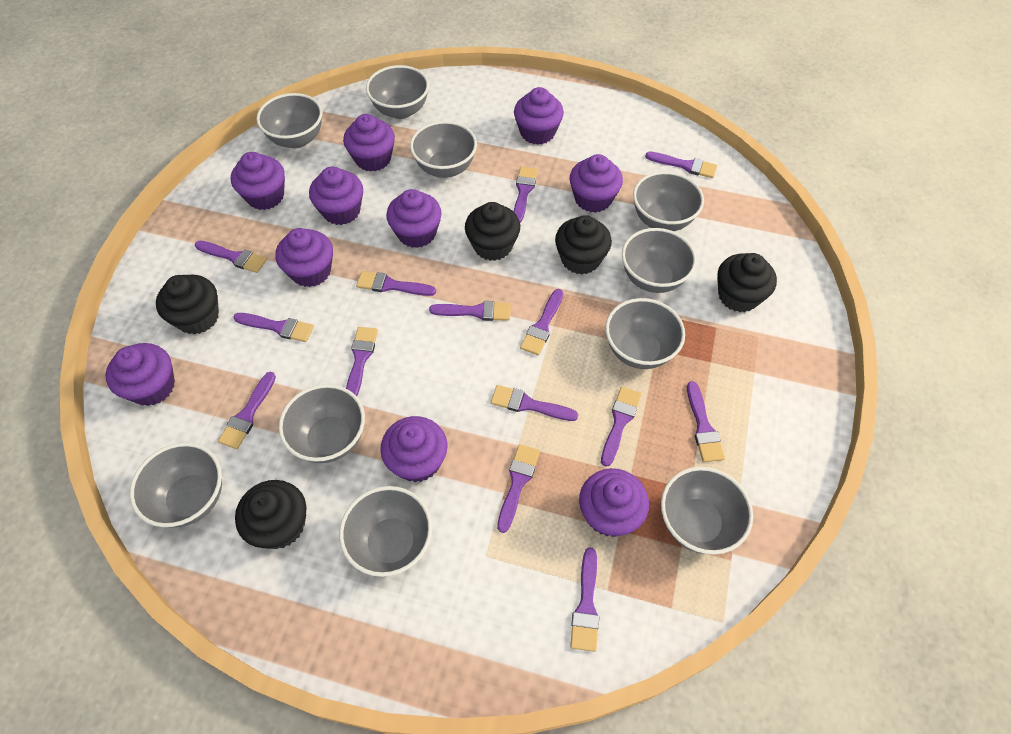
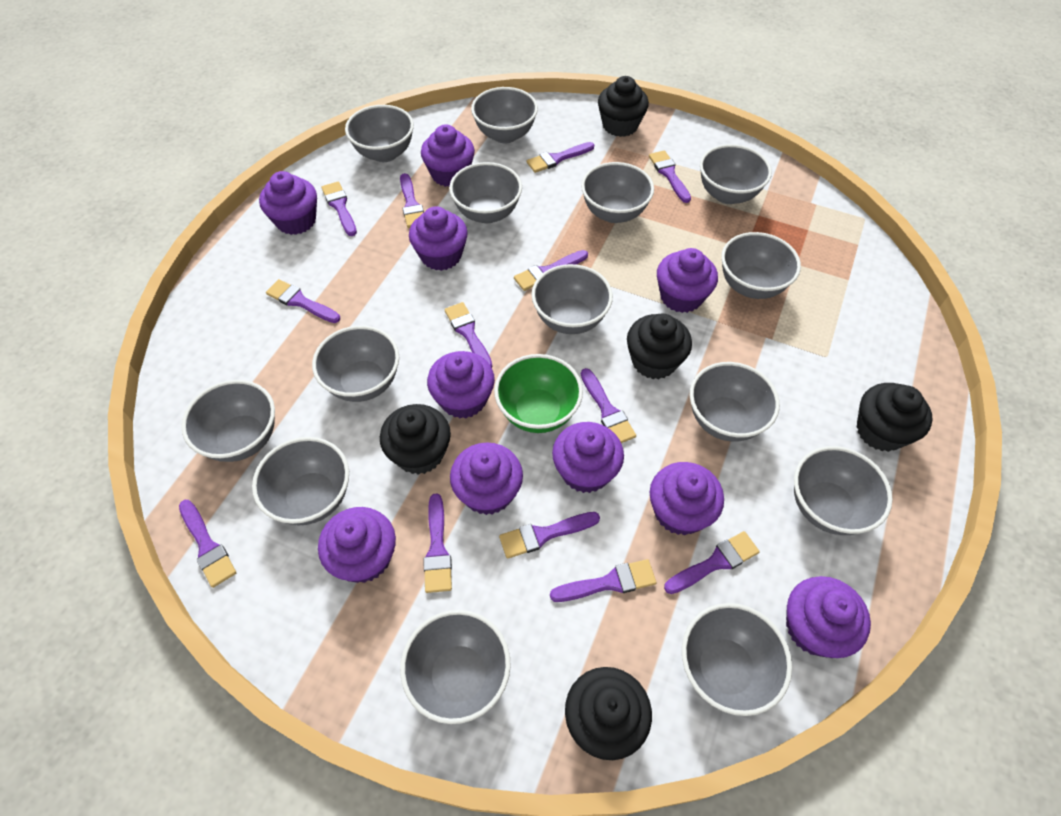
green bowl: none = 0 -> [494,354,583,433] = 1
grey bowl: [130,443,222,528] [256,93,322,148] [279,384,365,463] [339,486,432,577] [366,65,429,119] [410,121,477,178] [605,298,685,369] [622,228,697,293] [633,171,704,231] [661,467,753,555] = 10 -> [181,380,275,462] [252,437,349,525] [312,326,399,402] [345,105,414,162] [400,610,511,724] [449,162,522,223] [471,87,538,143] [531,264,613,334] [581,162,654,223] [682,603,792,716] [690,362,780,442] [700,144,772,204] [721,232,801,299] [794,446,893,535] = 14
purple brush: [195,241,267,273] [218,372,276,449] [234,313,314,342] [346,327,378,396] [356,271,436,296] [429,301,511,321] [491,385,578,421] [497,444,540,533] [514,167,538,223] [520,289,563,355] [570,547,599,652] [601,387,641,467] [645,152,717,178] [687,381,725,462] = 14 -> [179,500,236,588] [266,279,340,323] [321,181,357,236] [400,173,424,228] [423,493,452,593] [444,302,492,368] [499,512,600,559] [514,250,588,291] [527,142,594,173] [550,559,657,602] [581,368,636,443] [649,150,691,203] [664,531,760,594] = 13

